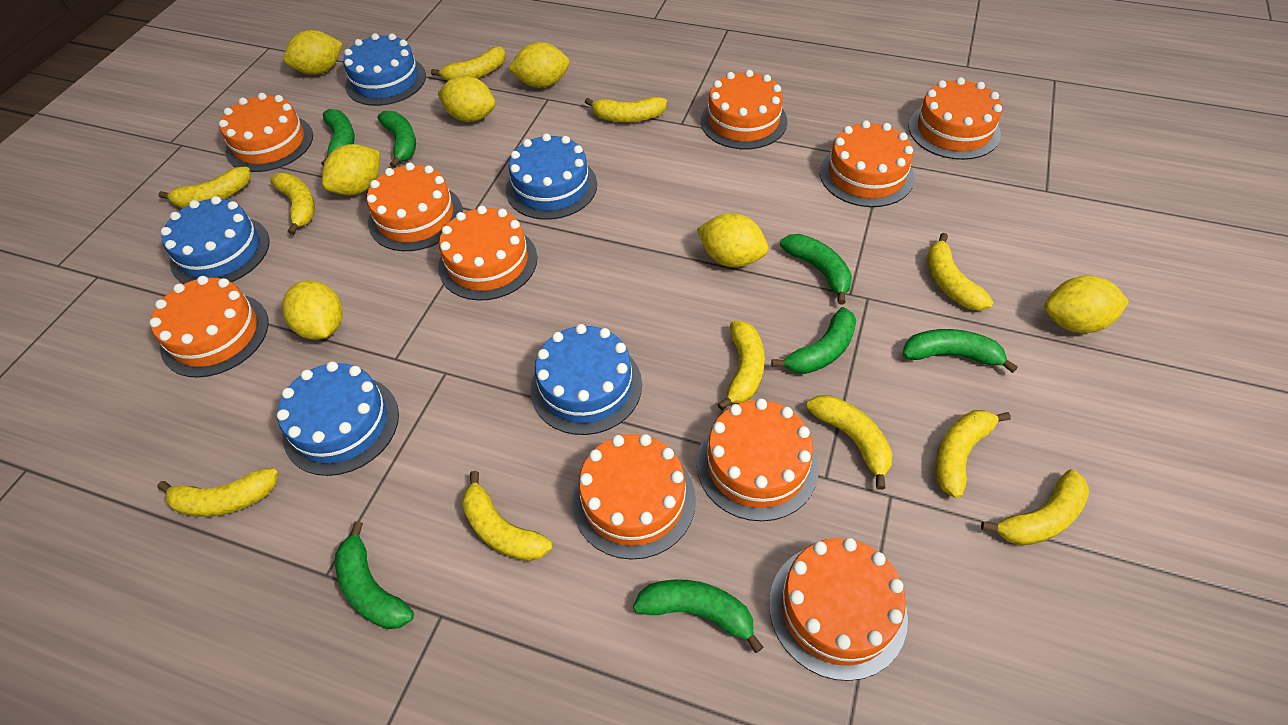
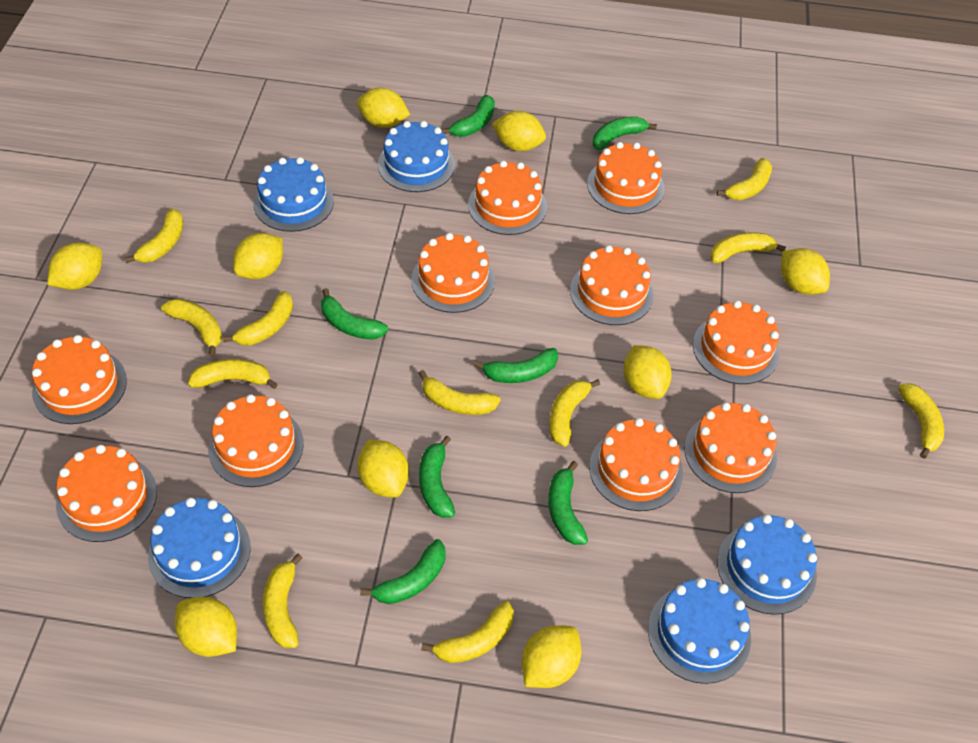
yellow lemon: [282,280,343,340] [283,30,343,75] [322,144,380,195] [438,75,496,122] [508,42,570,88] [697,213,768,267] [1044,276,1129,333] = 7 -> [47,243,102,290] [175,597,237,657] [233,233,283,279] [357,88,410,128] [357,440,409,498] [492,111,546,151] [522,625,581,688] [623,345,672,399] [781,248,830,295] = 9

